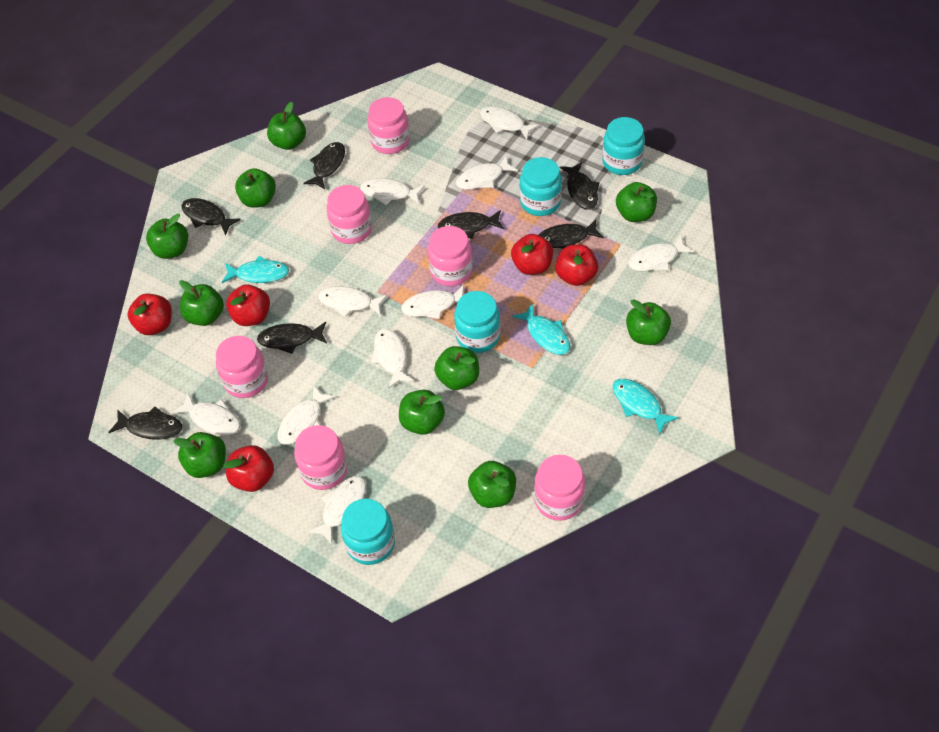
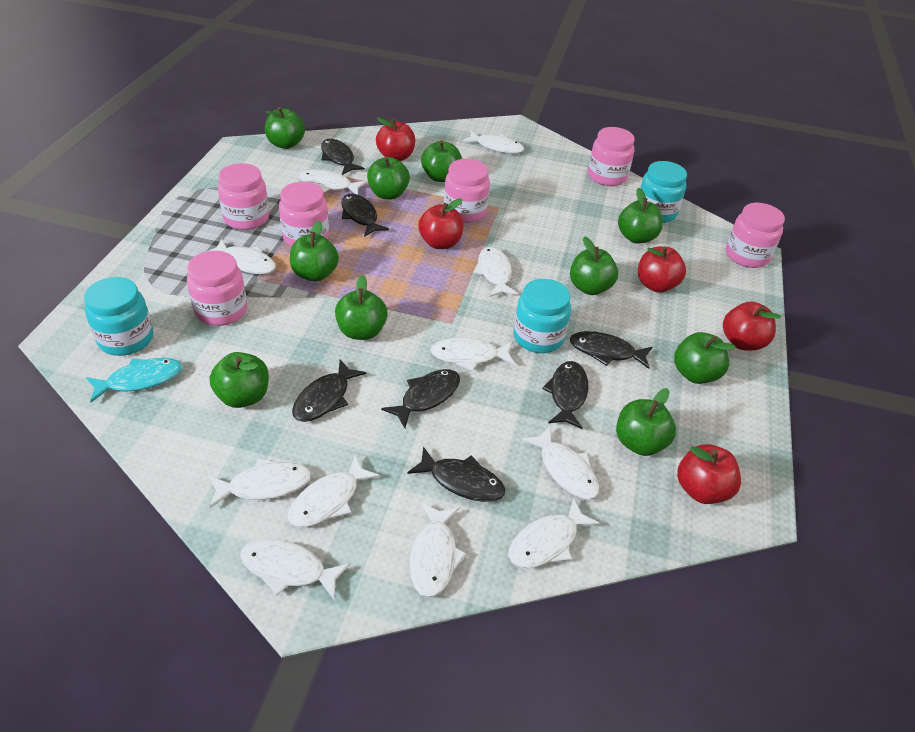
turquoise fish: [222,256,289,283] [512,303,570,355] [613,379,679,435] = 3 -> [86,358,182,402] = 1
turquoise jar: [341,499,395,565] [454,291,501,353] [520,157,562,216] [602,117,645,175] = 4 -> [84,277,154,356] [513,279,571,353] [637,161,687,223] = 3
white fish: [172,393,240,435] [277,386,336,445] [308,476,366,544] [318,286,387,317] [360,178,425,205] [371,328,414,388] [401,285,464,319] [456,156,518,190] [480,106,539,139] [628,235,694,271] = 10 -> [206,239,276,274] [208,458,311,508] [240,539,350,600] [288,455,380,527] [299,170,367,195] [409,503,467,598] [430,337,515,371] [462,131,524,153] [473,247,518,297] [508,498,600,568] [522,426,599,500] = 11

